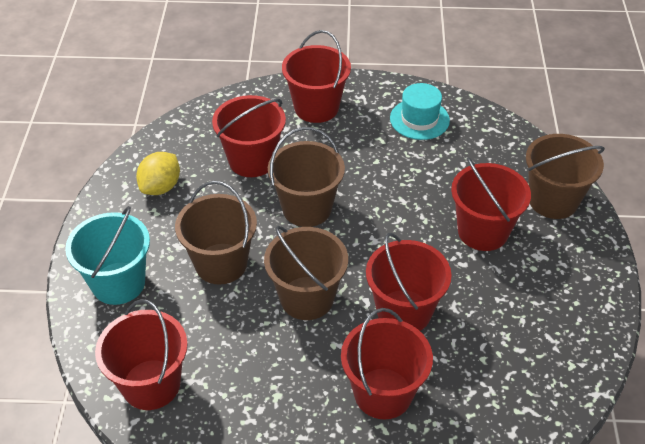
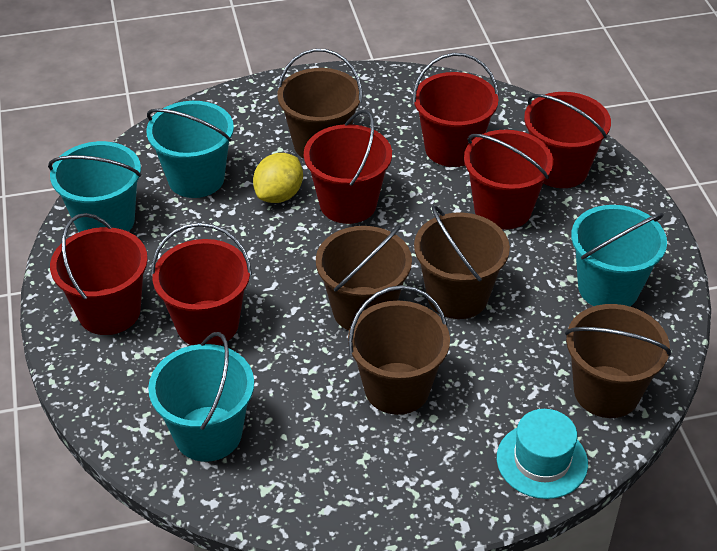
brown bucket: [175,181,257,285] [264,226,348,320] [268,127,345,227] [526,134,605,219] = 4 -> [277,49,362,159] [316,225,412,331] [348,285,450,415] [414,205,510,319] [565,304,671,418] = 5
turquoise bucket: [65,206,150,305] = 1 -> [48,141,142,232] [146,101,234,198] [148,332,254,462] [571,205,667,306] = 4

